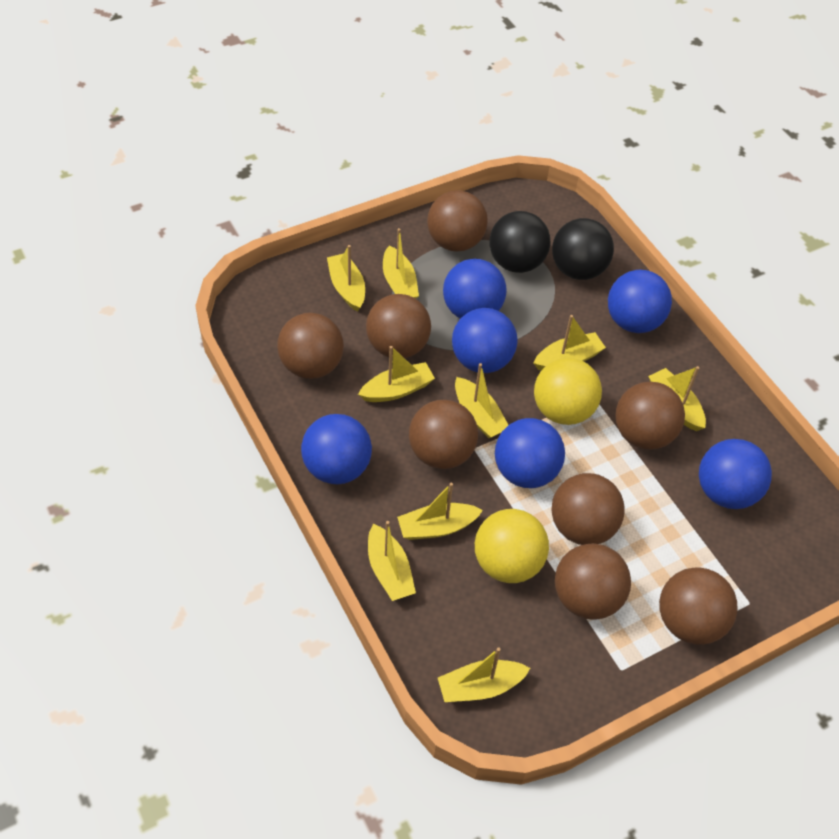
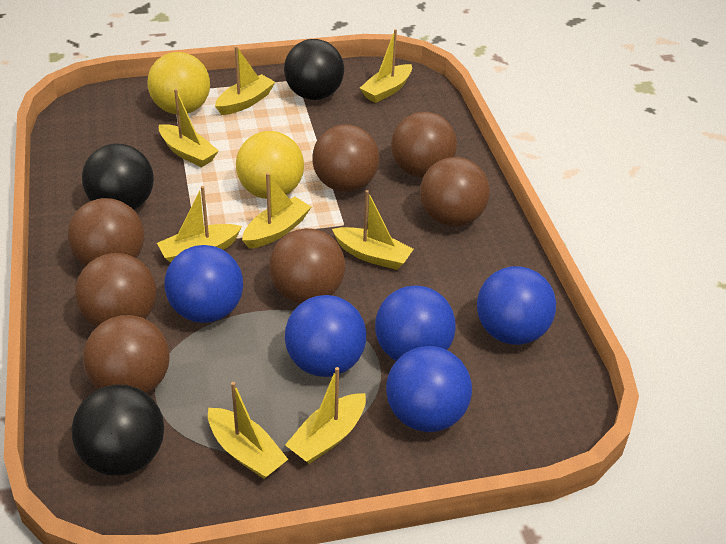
black ball: [489,211,550,273] [552,218,614,280] = 2 -> [71,385,164,476] [82,143,154,210] [284,39,344,100] = 3
blue ball: [301,414,372,484] [443,259,506,319] [452,308,517,373] [495,418,565,488] [608,270,672,333] [699,439,772,509] = 6 -> [164,245,243,323] [285,295,366,377] [375,285,456,361] [386,346,472,432] [477,266,556,345] = 5
brown ball: [277,313,344,379] [366,294,431,358] [409,400,478,469] [427,190,488,251] [551,473,625,545] [555,543,631,620] [615,382,685,450] [659,567,738,645] = 8 -> [68,198,144,266] [75,253,156,327] [83,315,170,393] [269,228,345,304] [312,124,379,192] [391,112,457,178] [420,157,490,227] = 7
yellow boat: [327,245,365,312] [358,346,435,402] [368,521,416,601] [383,228,419,299] [397,483,483,540] [438,647,530,702] [455,363,508,438] [534,315,606,370] [648,366,706,431] = 9 -> [157,186,242,263] [159,89,219,167] [208,382,288,479] [215,46,275,115] [242,173,311,249] [285,367,366,464] [332,190,414,270] [360,29,412,103] = 8

